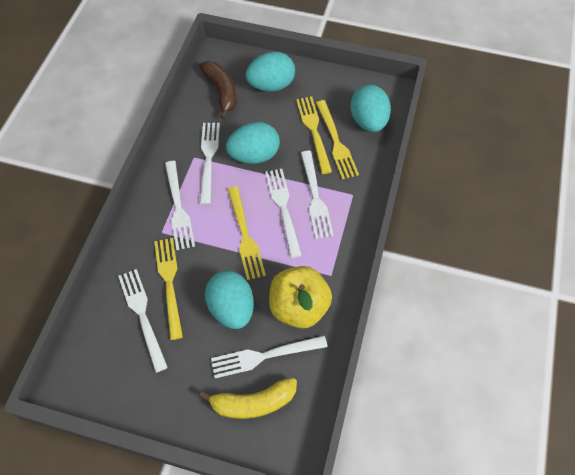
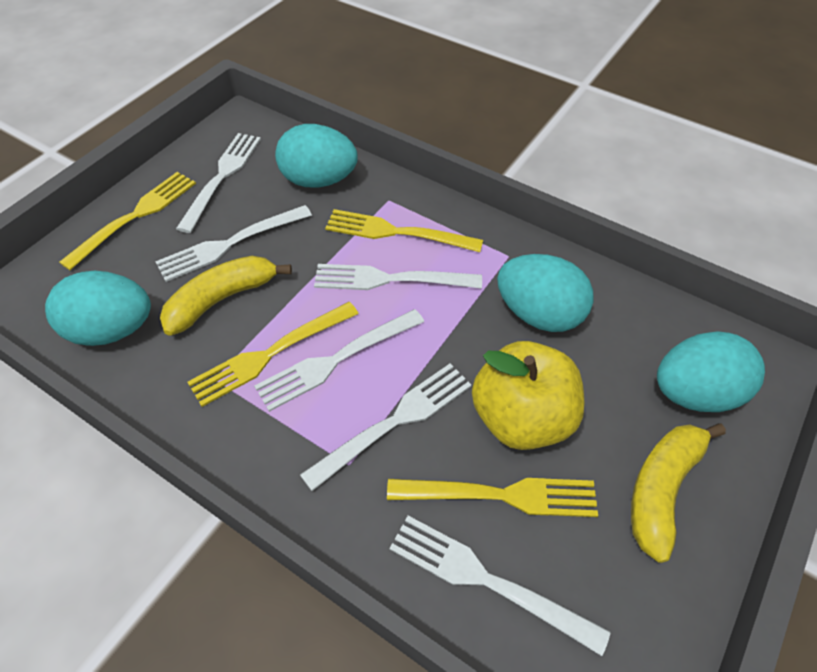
brown banana: [199,61,236,119] = 1 -> none = 0
yellow banana: [199,378,297,419] = 1 -> [160,256,292,335] [631,424,726,563] = 2

